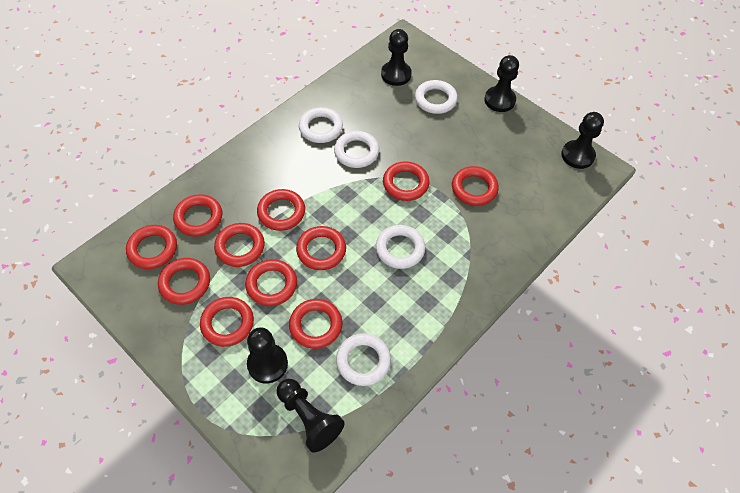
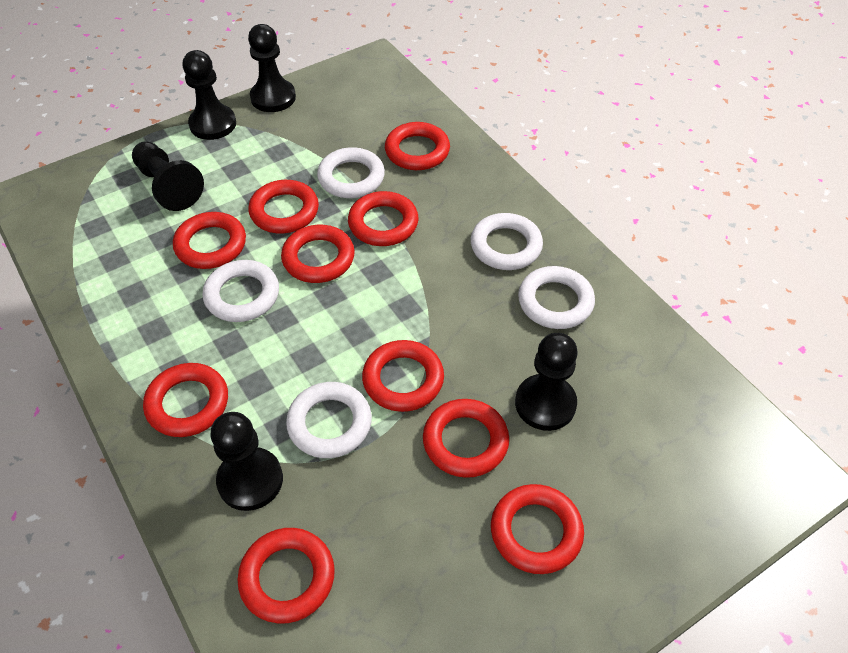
red ring: [126,225,177,269] [158,258,210,305] [173,194,222,237] [200,297,254,347] [214,223,265,267] [245,259,297,306] [257,189,305,231] [289,299,342,349] [296,226,346,270] [383,161,429,201] [452,166,499,206] = 11 -> [143,363,228,437] [173,212,246,269] [238,528,335,623] [248,180,319,234] [281,225,355,283] [348,191,419,246] [362,340,444,412] [385,122,450,170] [423,399,509,478] [491,484,584,574] = 10

